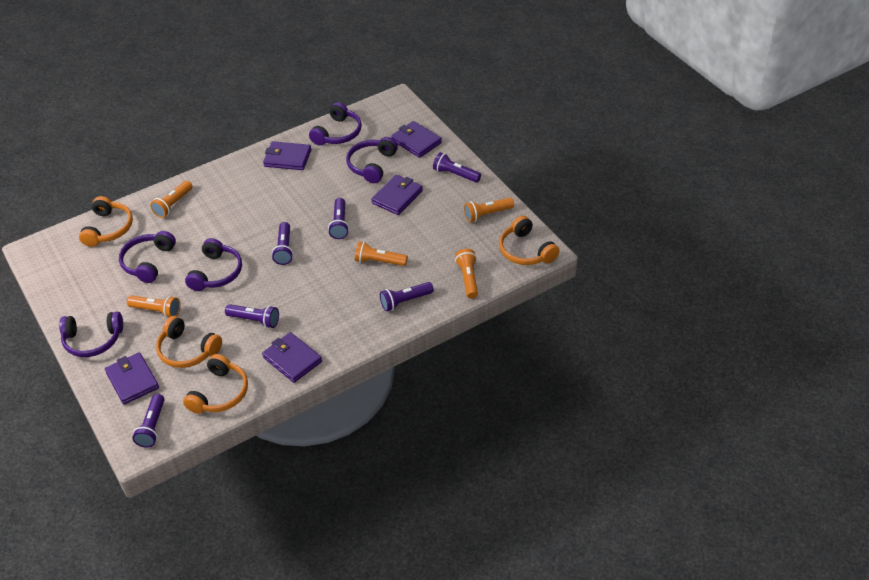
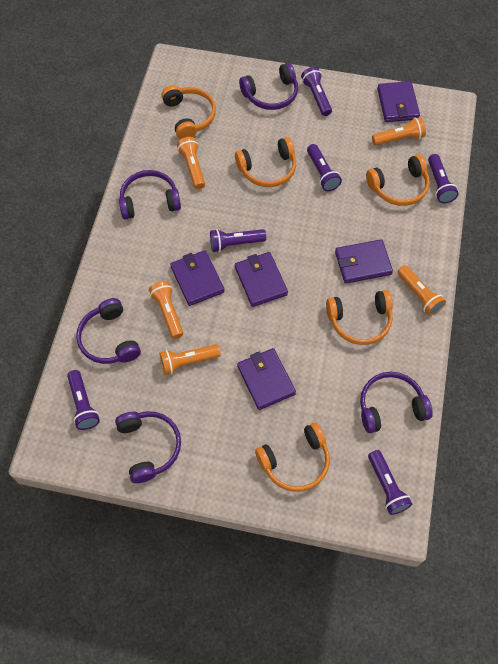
orange headphones: [79,196,133,247] [156,316,222,368] [183,354,248,414] [499,216,560,265] = 4 -> [161,85,216,139] [235,137,296,187] [255,423,330,492] [326,290,393,345] [366,154,430,206] = 5

